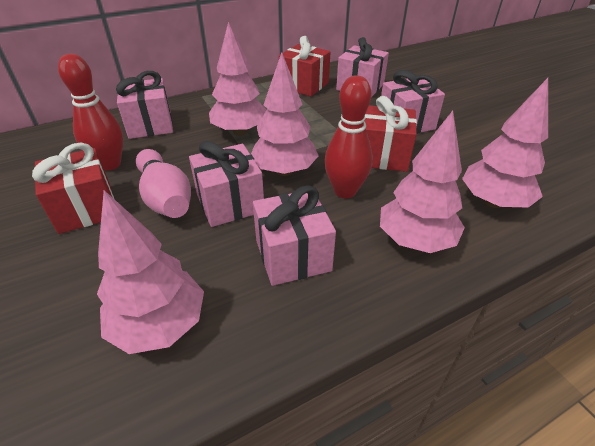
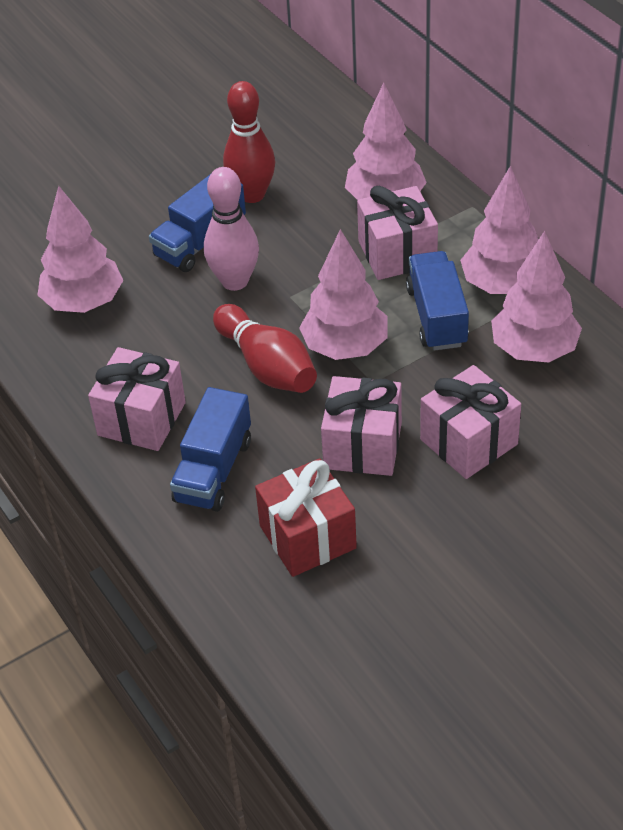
blue truck: none = 0 -> [149,174,246,272] [170,387,251,512] [406,251,469,351] = 3
pink gift: [116,71,173,139] [189,141,264,227] [253,185,336,286] [336,37,389,96] [381,70,445,134] = 5 -> [88,347,186,451] [321,376,402,476] [357,186,438,280] [420,365,521,479] = 4
red gift: [32,143,114,234] [279,36,330,97] [364,96,417,172] = 3 -> [255,458,357,577] = 1

